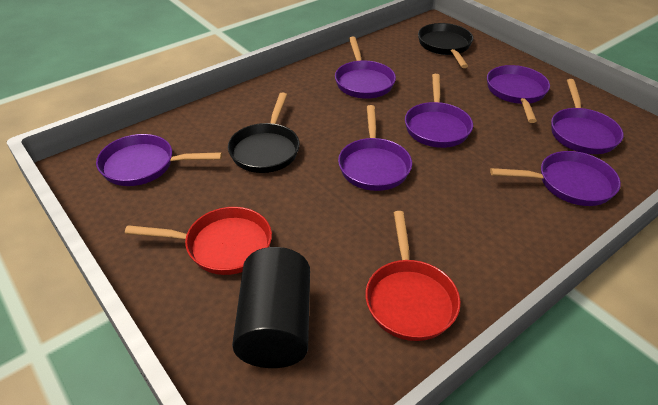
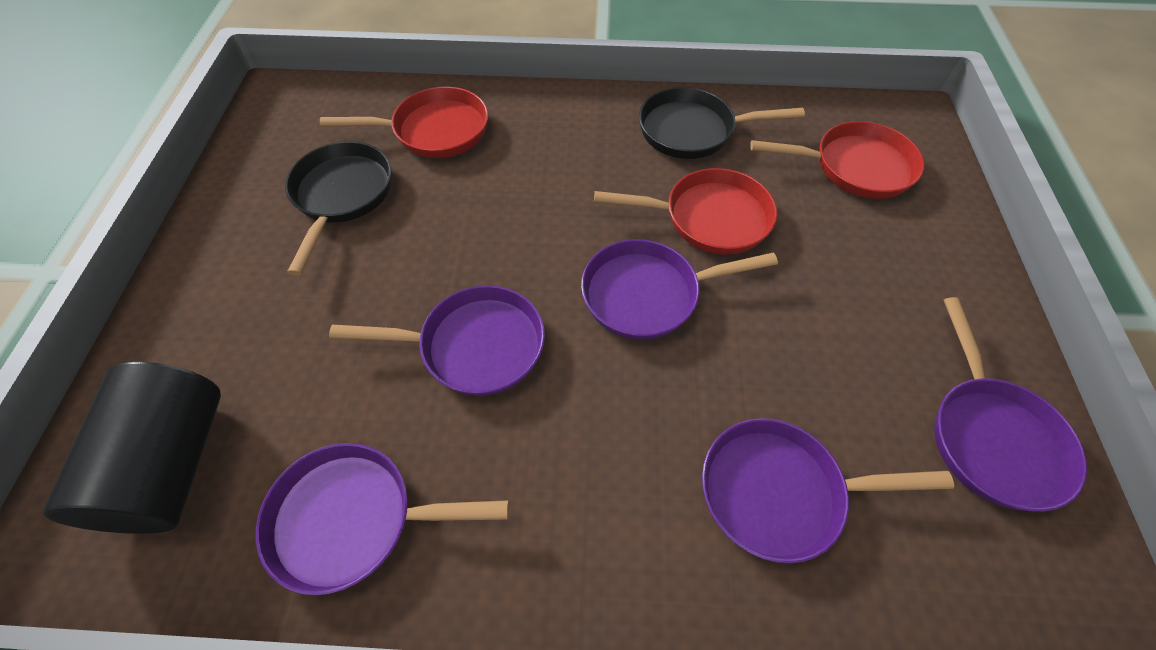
purple pan: [96,134,222,186] [335,37,396,99] [338,105,412,191] [405,74,473,148] [487,65,550,123] [490,151,621,206] [551,79,623,154] = 7 -> [256,443,509,595] [329,285,545,396] [581,239,778,340] [702,418,954,563] [934,297,1087,512] = 5
red pan: [125,207,272,275] [365,211,460,341] = 2 -> [320,87,488,158] [594,168,777,255] [750,121,924,199] = 3

